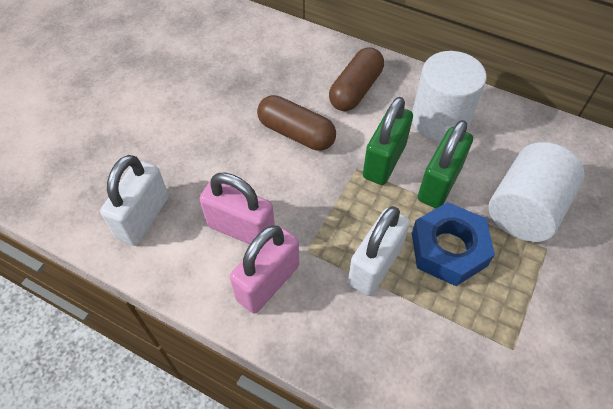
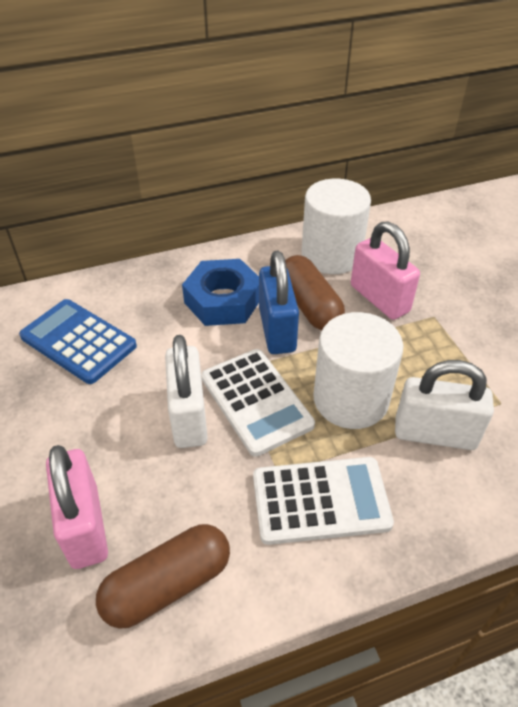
blue calculator: none = 0 -> [19,299,137,384] = 1
blue padlock: none = 0 -> [259,251,299,354] = 1
green padlock: [363,97,413,185] [418,120,473,208] = 2 -> none = 0
white calculator: none = 0 -> [201,349,315,457] [253,457,394,545] = 2

